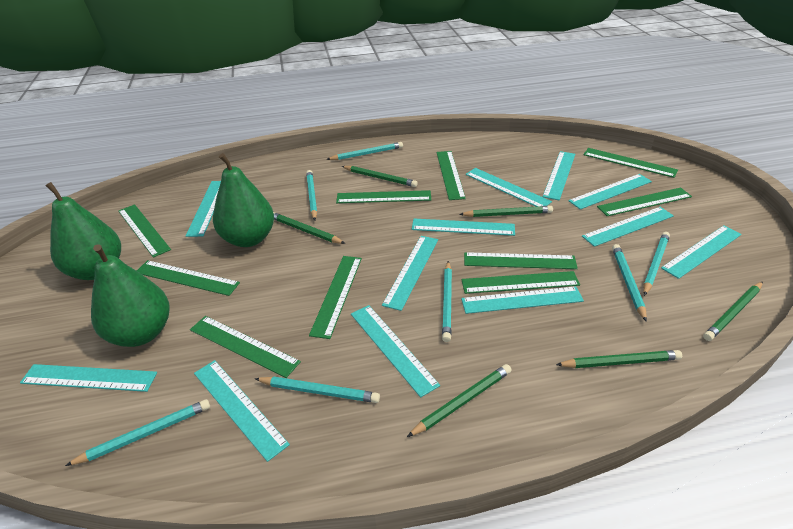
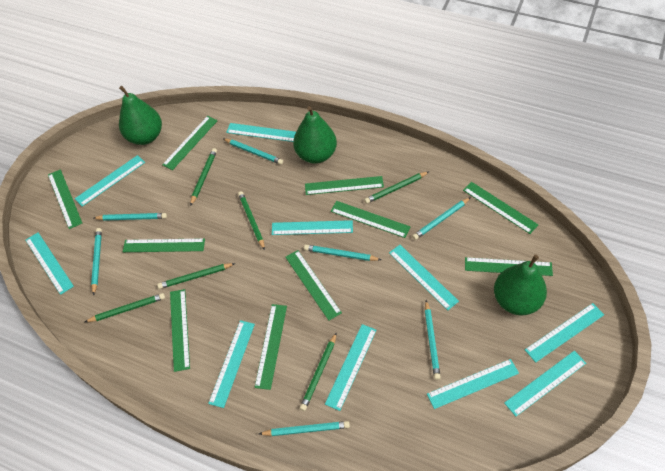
turquoise ruler: [20,364,157,392] [186,181,221,237] [194,360,290,462] [351,305,440,398] [382,236,438,311] [412,219,515,236] [461,286,584,314] [466,168,552,207] [542,151,575,200] [568,174,652,209] [582,207,674,247] [661,225,742,279] = 12 -> [26,233,74,295] [75,155,145,207] [208,320,255,408] [226,123,296,142] [272,220,353,235] [325,324,376,411] [389,245,459,310] [427,359,519,409] [504,351,586,417] [525,303,604,363] = 10

